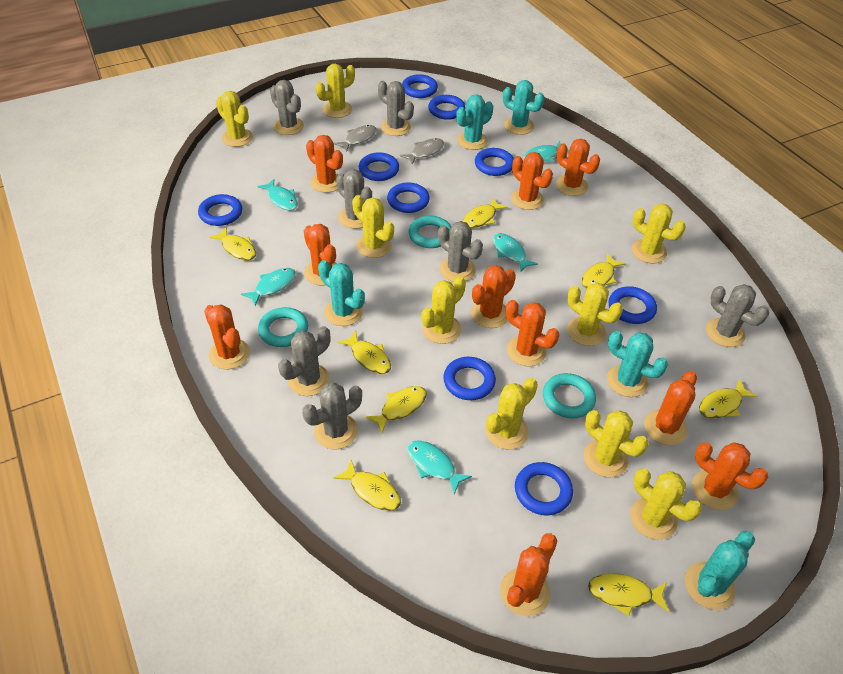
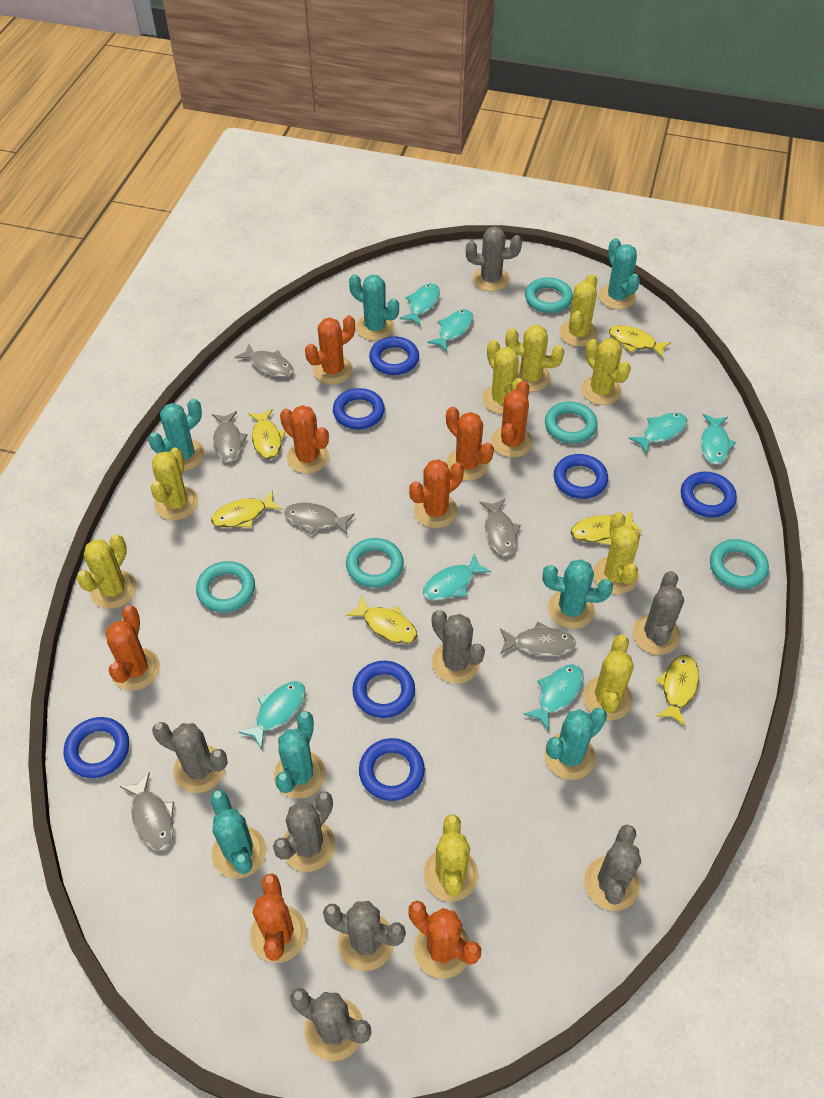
blue ring: [198,194,242,226] [359,152,399,181] [387,182,430,213] [402,74,438,98] [428,95,465,120] [444,357,496,400] [475,148,514,176] [515,462,573,515] [609,286,657,324] = 9 -> [64,717,129,778] [333,388,385,430] [352,661,415,718] [359,738,425,801] [369,336,419,375] [554,454,608,499] [681,471,737,517] = 7
grey cactus: [270,80,304,135] [278,326,330,396] [302,382,362,449] [336,169,372,229] [378,81,414,136] [438,221,483,282] [706,284,769,347] = 7 -> [152,722,228,793] [273,791,335,872] [290,988,372,1061] [323,901,406,971] [432,610,485,684] [466,226,522,292] [584,825,641,911] [633,571,684,655] = 8
grey fish: [334,125,377,152] [400,138,444,165] = 2 -> [120,772,174,851] [212,411,248,462] [235,344,294,377] [284,503,355,535] [479,499,521,556] [500,622,576,656] = 6
orange cactus: [204,304,250,369] [304,224,337,286] [306,135,343,193] [471,265,516,328] [500,533,557,616] [506,300,559,366] [511,152,553,210] [556,139,600,196] [644,371,697,445] [692,442,768,510] = 10 -> [106,605,160,691] [250,873,307,963] [280,405,329,474] [305,315,355,384] [408,901,481,979] [409,459,464,528] [446,407,494,480] [491,381,533,458] = 8
turquoise cactus: [318,260,365,326] [456,94,493,150] [503,80,545,135] [607,331,668,397] [685,531,755,610] = 5 -> [149,398,205,471] [211,790,266,879] [274,711,326,799] [349,274,399,341] [542,559,613,629] [544,708,607,780] [599,238,640,310] = 7
turquoise fish: [241,268,296,306] [257,179,298,210] [408,440,472,494] [493,233,538,272] [524,141,569,162] = 5 -> [239,681,305,749] [400,283,440,326] [423,553,491,601] [427,309,473,351] [523,664,584,731] [628,412,687,453] [701,414,736,464] = 7
turquoise ring: [258,307,308,347] [409,216,451,248] [543,373,596,418] = 3 -> [196,561,255,612] [346,538,404,588] [525,277,573,313] [545,402,597,444] [710,539,769,589] = 5
yellow fish: [209,228,256,260] [333,460,401,511] [338,331,391,374] [365,386,426,433] [463,198,508,228] [582,254,626,289] [588,573,669,616] [699,379,757,419] = 8 -> [211,490,282,528] [248,409,286,459] [346,596,417,644] [571,511,642,545] [609,325,671,358] [656,655,699,726] = 6

